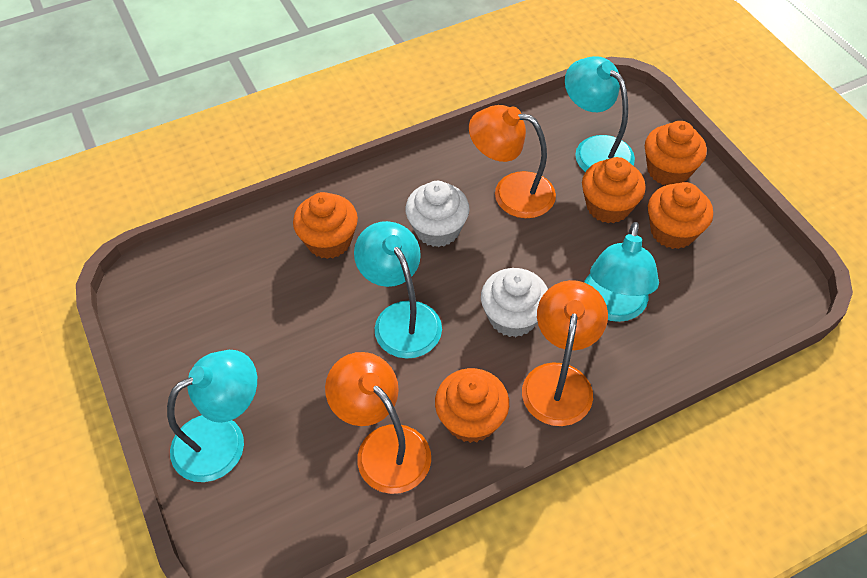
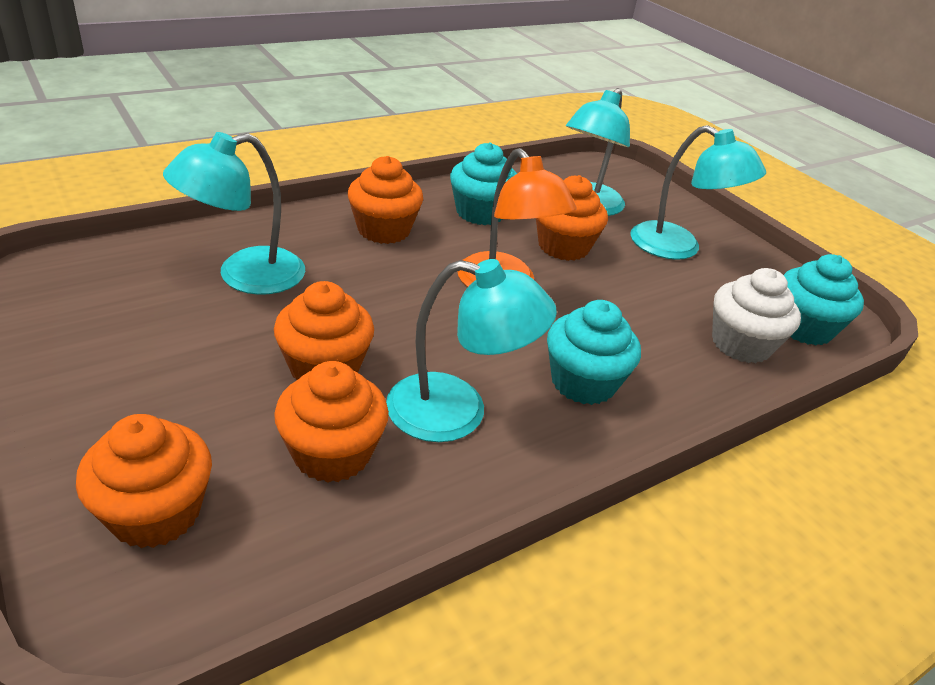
orange lamp: [325,352,431,494] [469,105,556,218] [522,280,608,426] = 3 -> [457,148,577,287] = 1
turquoise cupcake: none = 0 -> [450,142,517,225] [547,300,641,405] [784,254,864,346] = 3
white cupcake: [405,181,470,247] [481,268,548,337] = 2 -> [712,268,801,363] = 1

